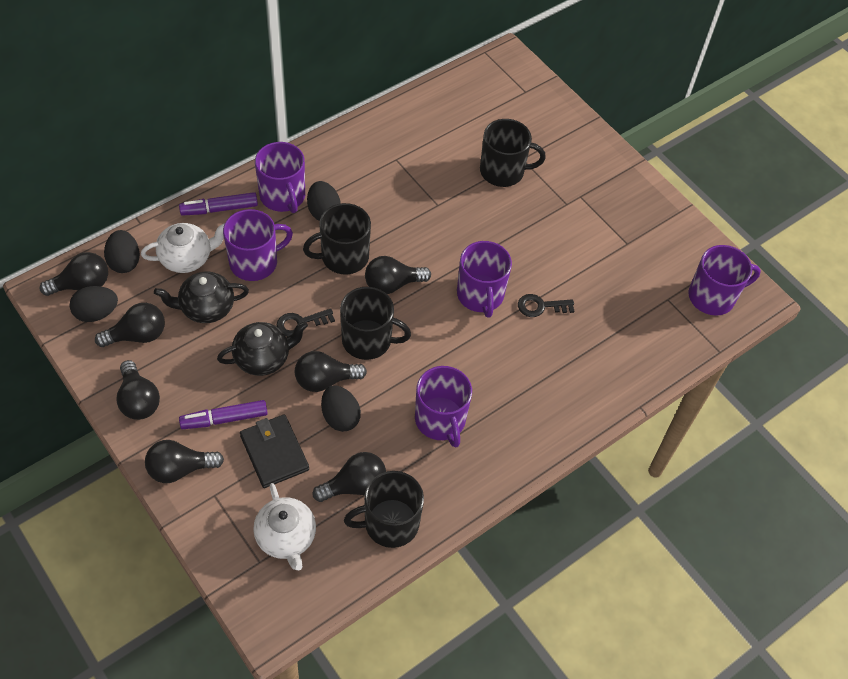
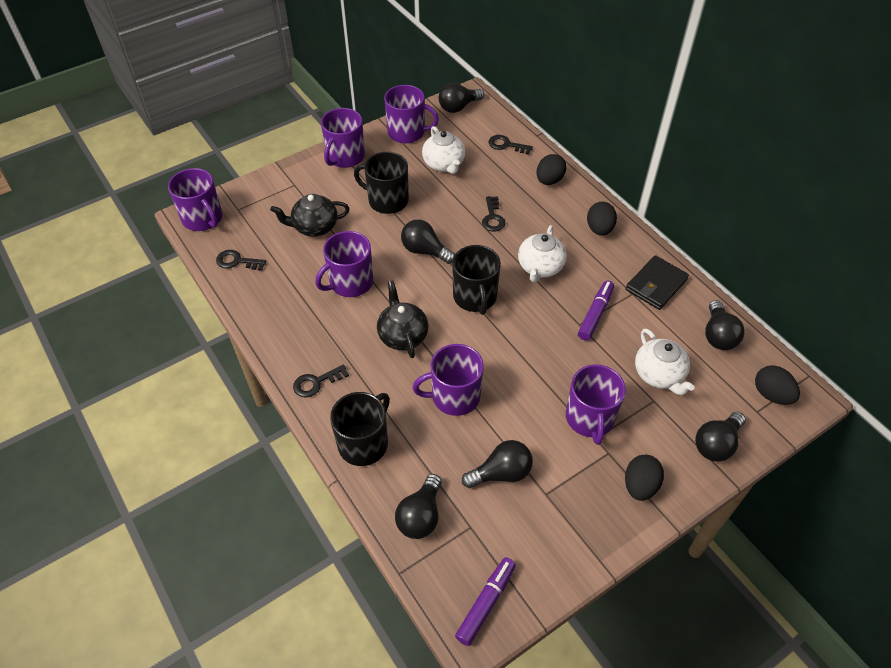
black key: [276,309,335,337] [518,294,574,317] = 2 -> [216,250,266,271] [293,364,349,398] [482,196,505,232] [488,135,533,155] = 4
black light bulb: [40,252,108,296] [95,303,165,347] [116,360,160,420] [145,440,224,483] [295,351,367,392] [313,452,386,502] [365,256,431,294] = 7 -> [395,474,441,539] [401,220,455,264] [439,82,484,113] [462,440,533,488] [695,412,746,462] [705,300,745,350] = 6
black mug: [303,203,371,274] [340,287,411,360] [344,471,424,548] [480,119,546,187] = 4 -> [330,392,390,466] [354,152,409,214] [452,245,501,315] = 3
purple mug: [223,209,293,281] [255,142,305,213] [415,366,472,448] [457,241,512,317] [689,245,761,316] = 5 -> [168,168,222,231] [315,231,373,297] [321,108,365,168] [384,85,439,143] [413,344,484,416] [566,364,626,445] = 6
white teapot: [141,223,225,273] [253,483,316,570] = 2 -> [422,126,465,174] [518,225,567,282] [635,329,695,395] = 3

